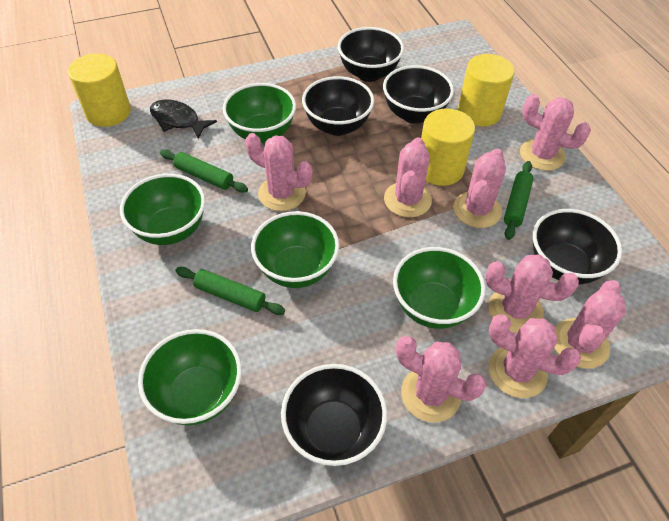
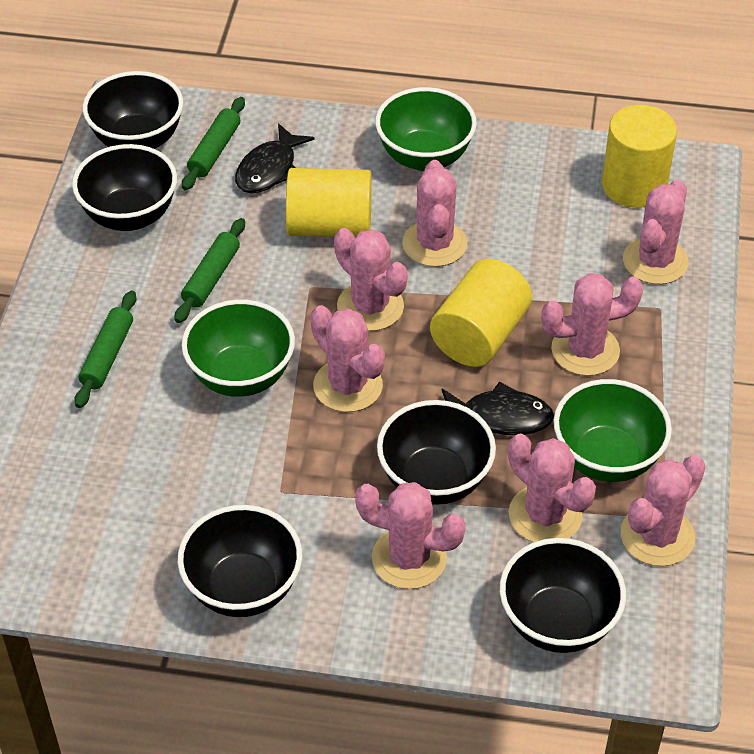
black fish: [150,99,217,139] = 1 -> [235,123,315,193] [442,382,554,435] = 2
green bowl: [120,174,205,245] [138,329,242,425] [223,83,296,143] [251,211,340,288] [393,247,486,329] = 5 -> [182,300,295,397] [375,87,477,171] [554,379,672,482] = 3

